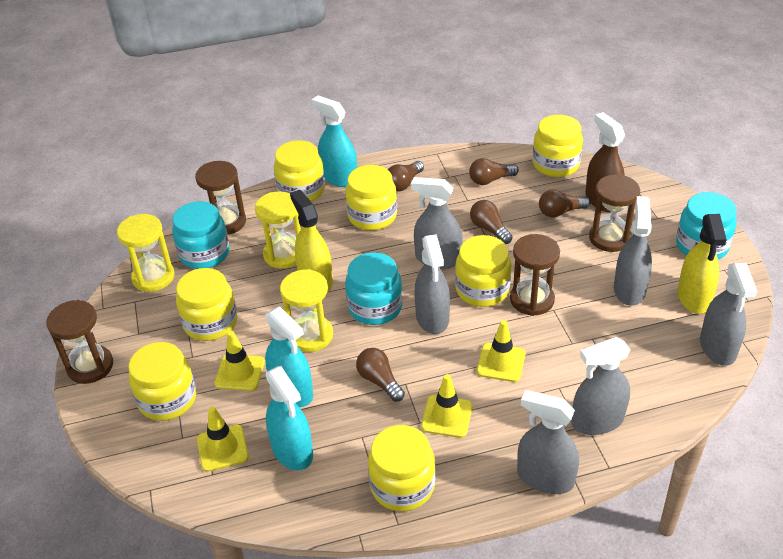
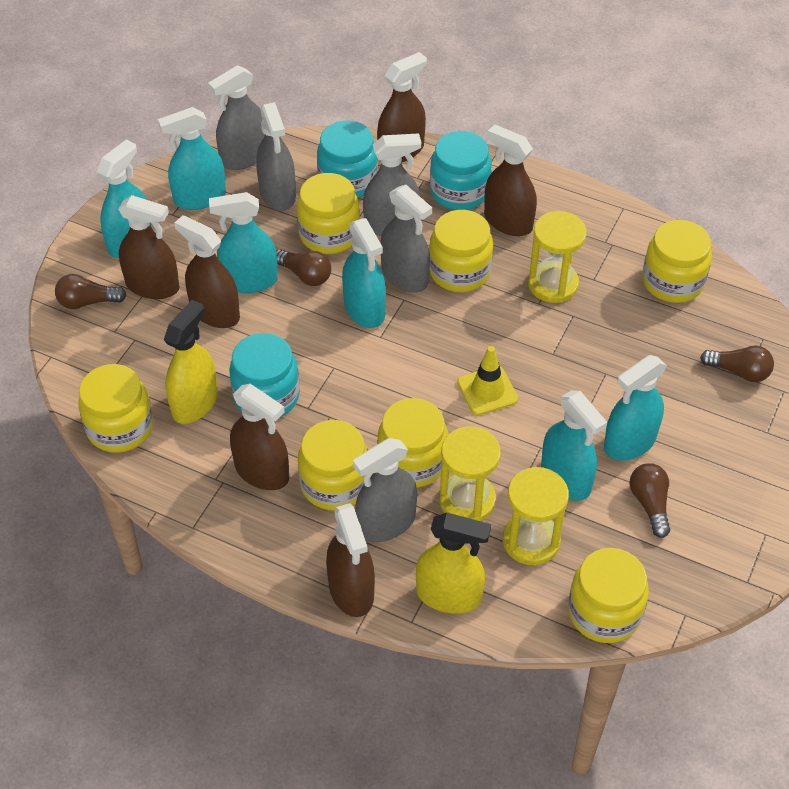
brown hourglass: [46,300,113,384] [195,161,246,235] [510,234,560,316] [589,174,640,252] = 4 -> none = 0
brown light bulb: [356,348,405,402] [388,161,424,191] [469,158,519,185] [470,200,513,244] [539,189,590,217] = 5 -> [55,274,127,309] [276,249,331,286] [629,463,670,538] [700,345,774,382] = 4
brown spray bottle: [585,112,625,212] = 1 -> [118,195,180,299] [174,215,240,328] [230,384,289,490] [326,503,375,617] [377,52,427,163] [484,125,537,236] = 6
grey spray bottle: [411,177,463,269] [414,234,450,334] [517,390,579,494] [571,337,631,435] [614,196,652,306] [700,263,757,366] = 6 -> [208,65,265,170] [256,102,296,211] [353,438,417,542] [363,133,421,236] [381,185,432,292] = 5
turquoise spray bottle: [265,306,313,407] [266,366,313,470] [312,95,357,187] = 3 -> [97,139,152,258] [158,107,226,210] [209,192,278,293] [342,218,386,328] [541,390,607,501] [604,355,667,461] = 6
yellow traffic cone: [197,407,249,472] [214,331,265,391] [421,374,472,438] [477,320,526,382] = 4 -> [457,346,518,415] = 1

